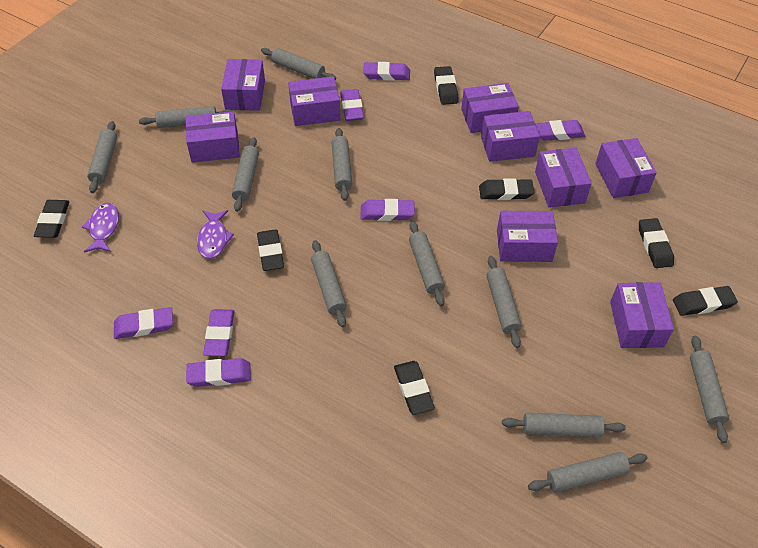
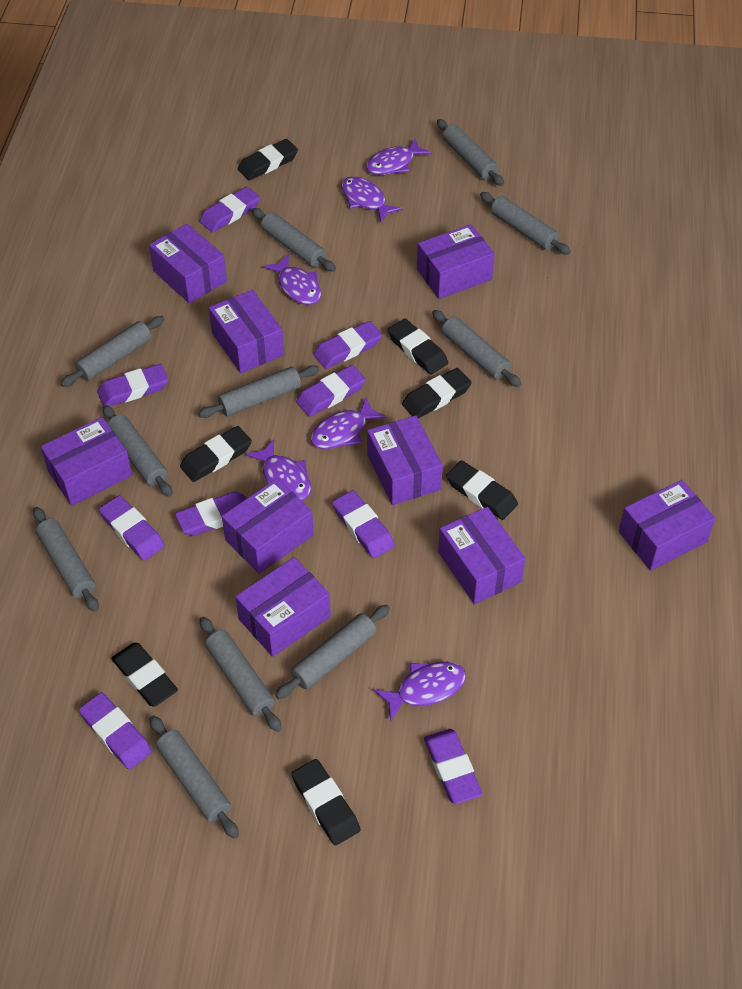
purple eraser: [114,307,173,339] [186,358,251,387] [203,309,234,356] [340,89,364,121] [360,199,415,221] [363,62,410,81] [535,120,585,141] = 7 -> [79,692,152,770] [97,364,169,406] [99,495,165,561] [175,492,247,536] [199,187,260,233] [296,365,366,417] [314,321,382,369] [332,490,395,558] [424,729,482,804] = 9
purple fish: [82,203,119,252] [197,210,234,259] = 2 -> [246,439,311,501] [263,254,321,305] [310,397,387,449] [341,176,403,222] [366,138,432,175] [374,662,466,722] = 6

